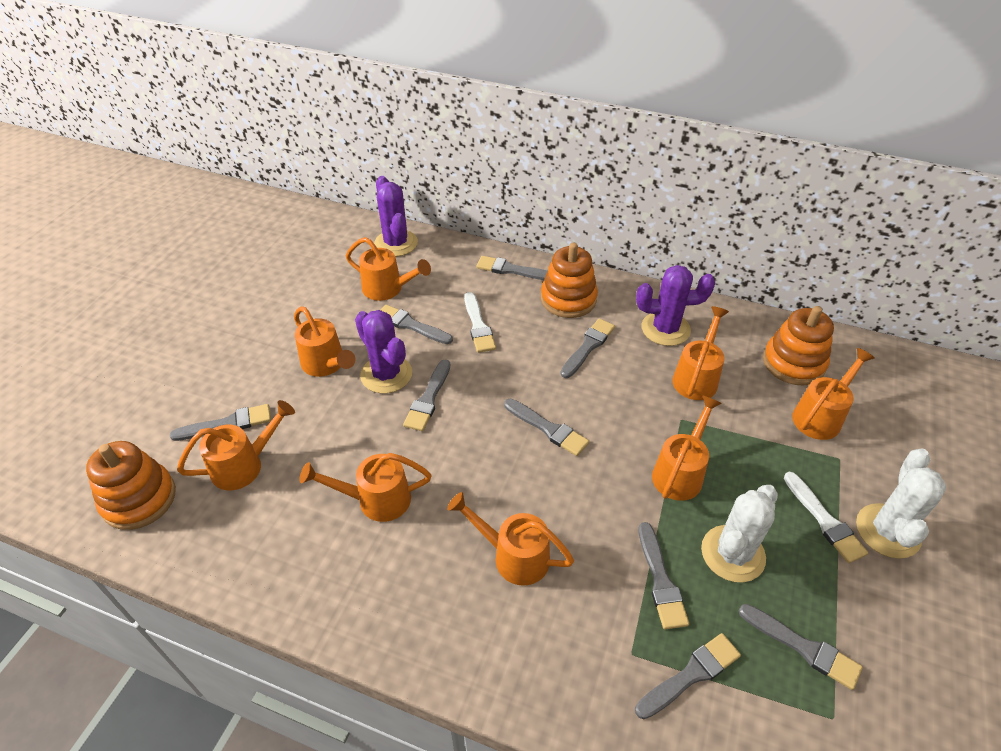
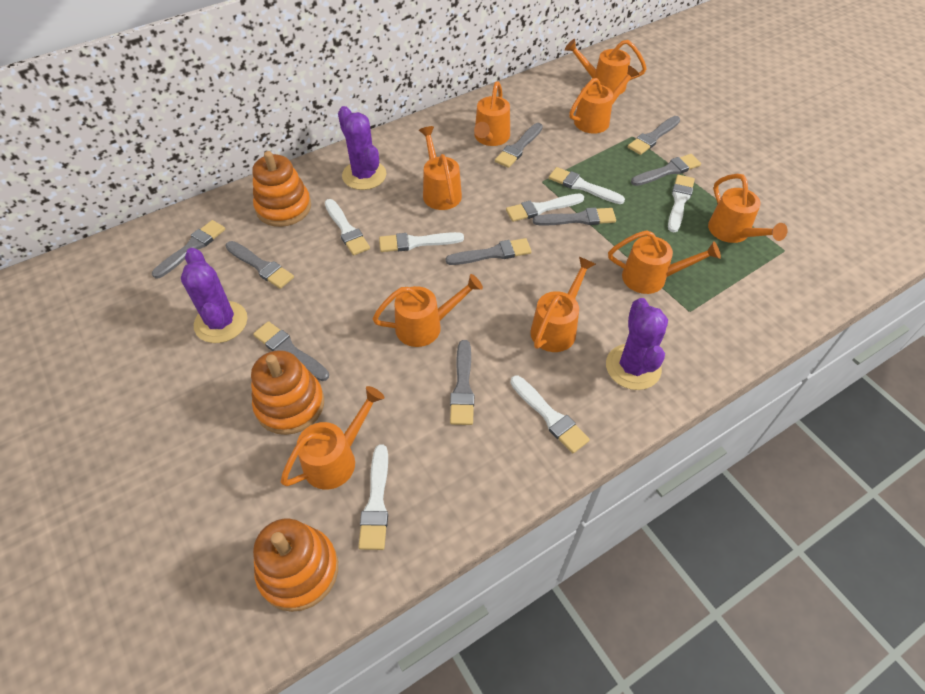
orange watering can: [177,400,295,490] [294,306,356,377] [300,453,431,522] [346,237,431,301] [447,492,574,586] [652,395,722,501] [672,306,729,400] [792,348,875,440] = 8 -> [281,386,385,490] [372,274,483,347] [419,126,462,210] [474,81,510,146] [530,257,596,352] [565,39,647,94] [569,65,639,134] [608,230,721,294] [708,174,787,243] = 9
white brush: [464,292,496,353] [784,472,868,563] = 2 -> [325,199,370,256] [358,444,388,550] [379,232,464,252] [506,194,584,222] [510,376,590,453] [549,167,625,204] [668,175,695,232] = 7
white cactus: [701,485,778,582] [856,448,946,559] = 2 -> none = 0

